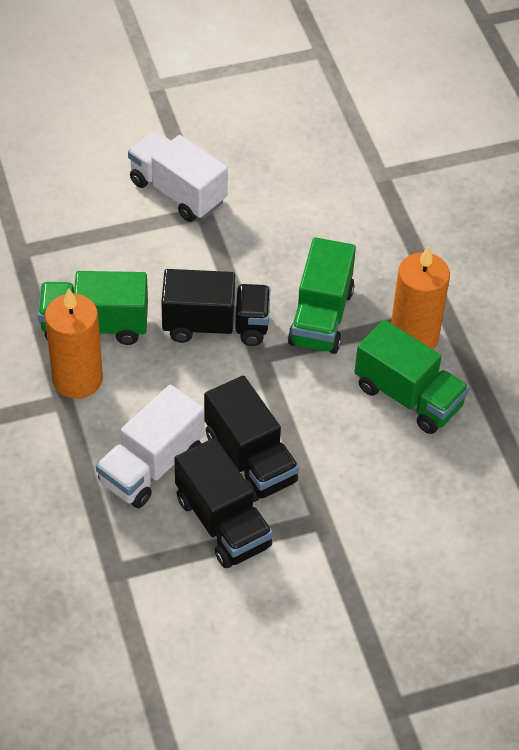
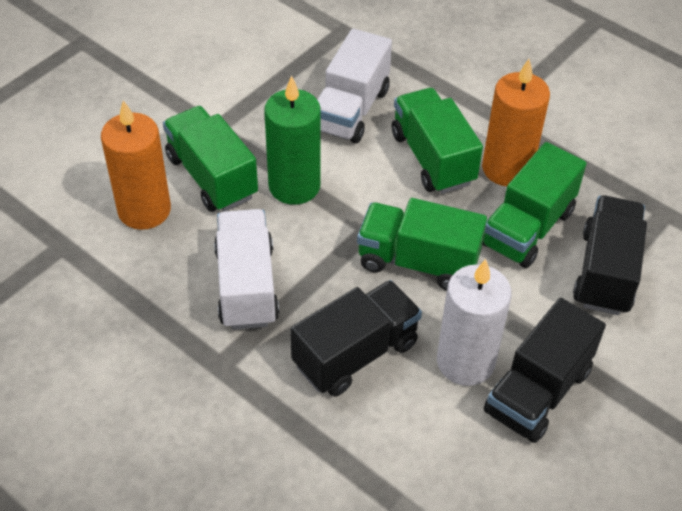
green candle: none = 0 -> [264,76,320,205] = 1
green truck: [38,271,148,345] [288,237,356,354] [355,320,469,434] = 3 -> [163,106,258,212] [357,198,487,291] [392,88,483,194] [482,142,587,268] = 4
white candle: none = 0 -> [437,259,512,386] = 1

